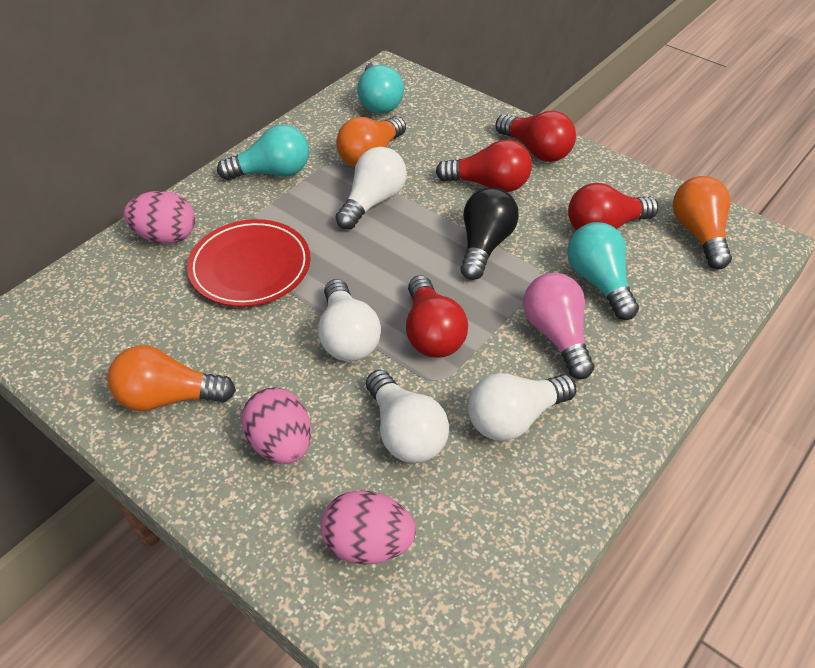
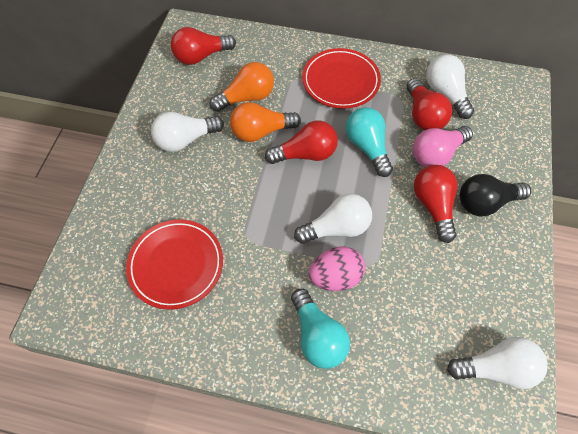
orange light bulb: [108,345,236,411] [336,116,406,167] [673,176,732,269] = 3 -> [210,62,274,112] [230,102,301,142] = 2
pink egg: [123,191,195,244] [241,387,311,464] [321,490,416,565] = 3 -> [308,247,365,291] = 1
red plate: [187,219,311,307] = 1 -> [126,220,223,310] [302,48,381,109] = 2
turquoise light bulb: [217,125,309,180] [357,62,404,114] [567,222,639,320] = 3 -> [291,289,350,369] [346,107,393,177] = 2

